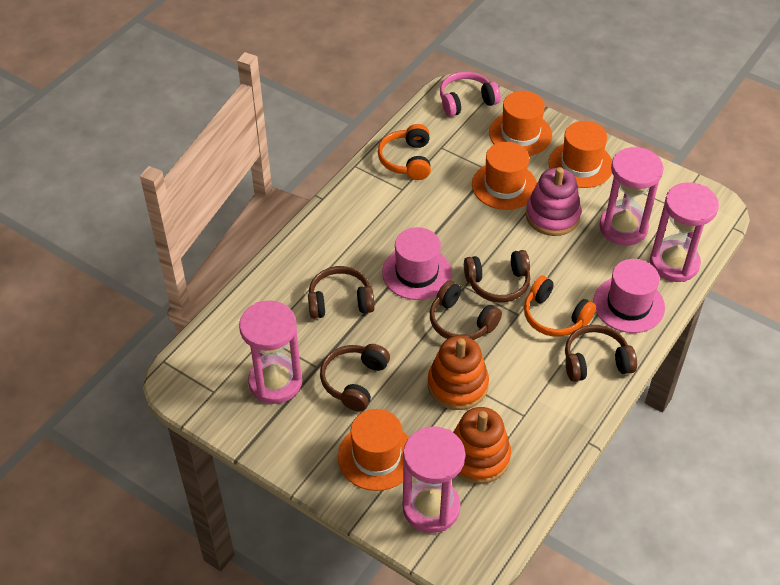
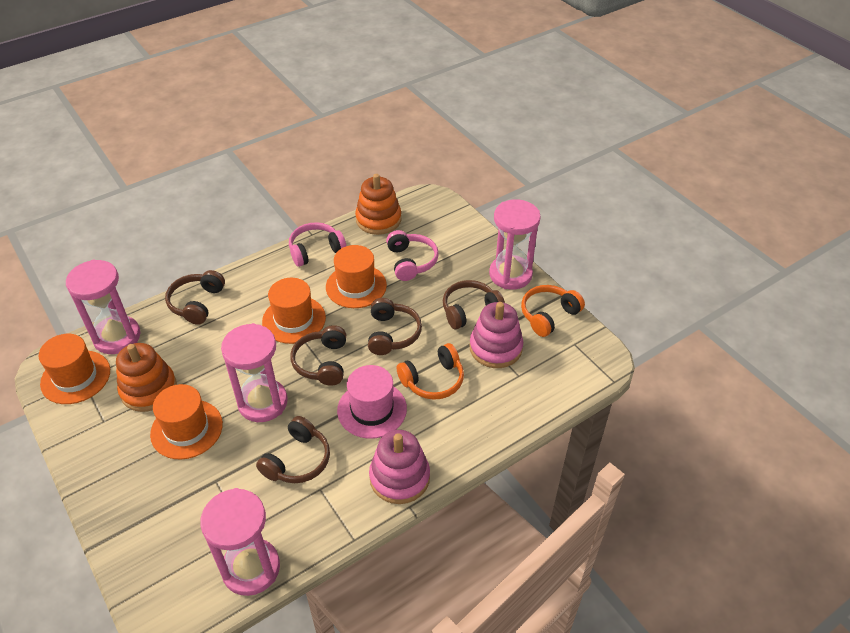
pink hat: [382,227,452,300] [593,259,665,333] = 2 -> [337,365,407,439] = 1
pink headphones: [440,71,501,117] = 1 -> [289,222,346,267] [386,230,439,281] = 2
pink stacking toy: [526,167,581,236] = 1 -> [369,430,430,504] [470,302,523,368] = 2

